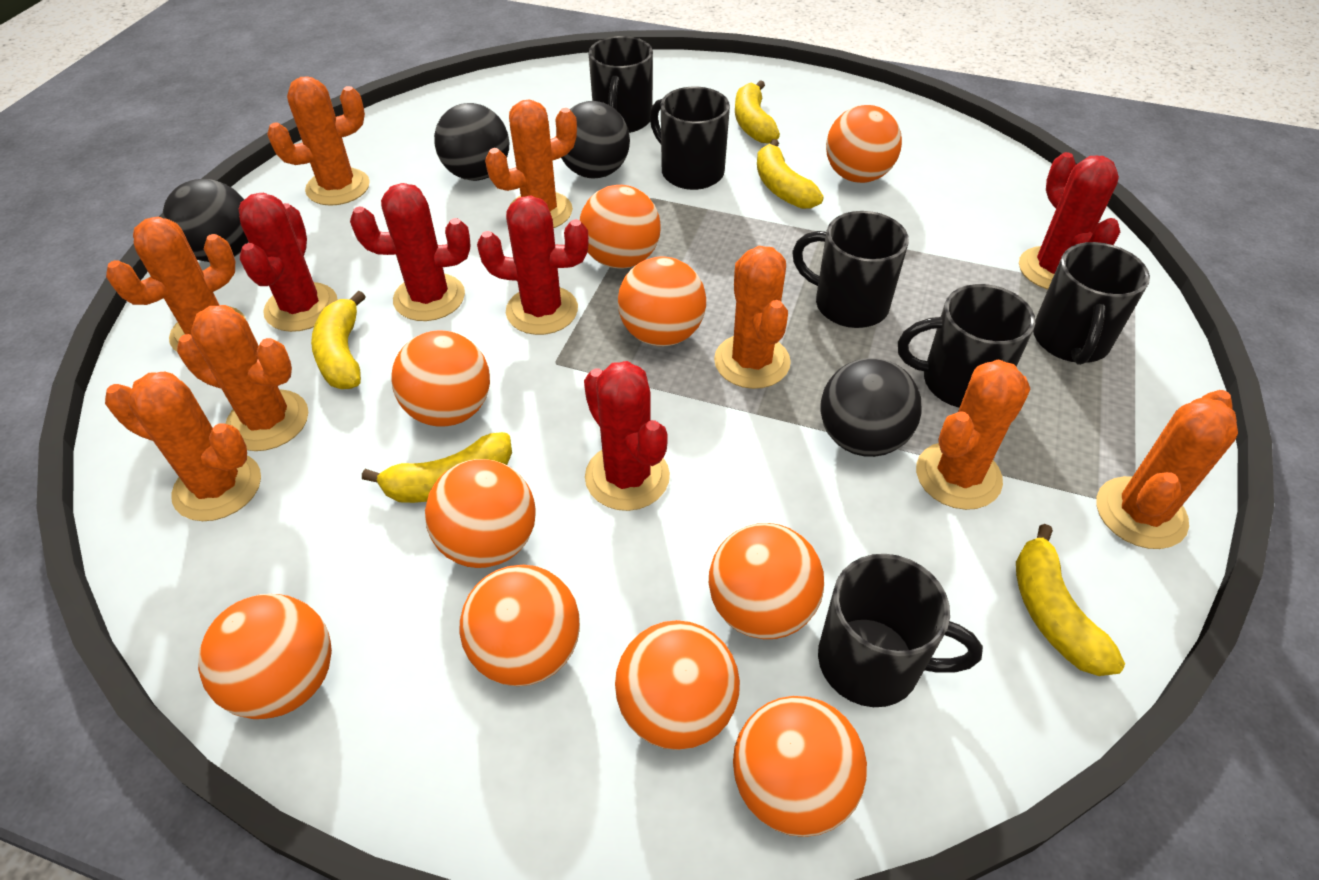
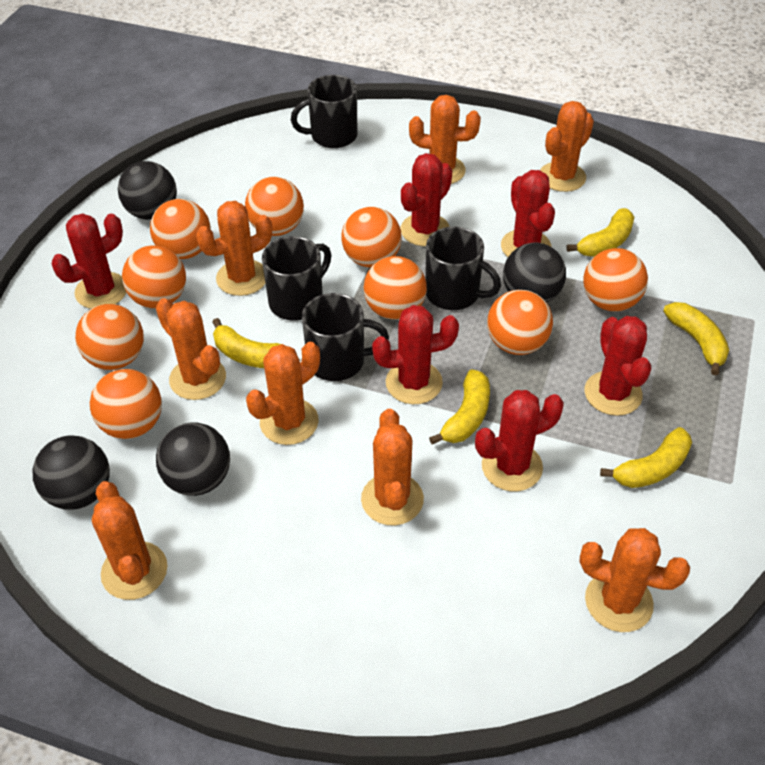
black mug: [589,36,653,133] [650,87,730,190] [792,211,909,328] [818,554,983,707] [898,284,1035,408] [1033,242,1150,365] = 6 -> [262,236,331,321] [291,75,357,148] [302,293,389,381] [425,226,501,310] = 4
orange ball: [198,594,332,719] [391,330,490,427] [425,459,536,568] [460,565,580,686] [580,185,661,269] [615,620,740,750] [618,256,706,346] [709,523,824,639] [733,696,867,837] [826,105,902,183] = 10 -> [75,304,144,370] [90,369,162,439] [122,245,186,308] [150,199,211,259] [245,177,304,236] [341,207,402,268] [363,256,427,320] [487,290,553,355] [583,248,648,311] = 9
red cactus: [239,193,338,332] [350,183,470,321] [477,195,589,335] [584,361,670,511] [1019,152,1120,289] = 5 -> [52,213,126,309] [372,305,459,404] [401,153,452,246] [475,390,564,491] [501,170,555,257] [584,316,651,416] = 6

